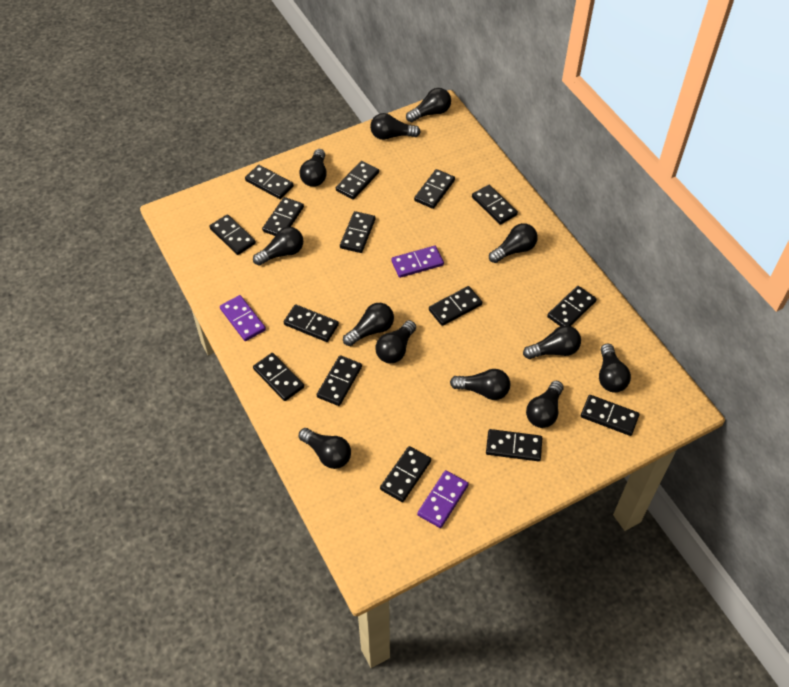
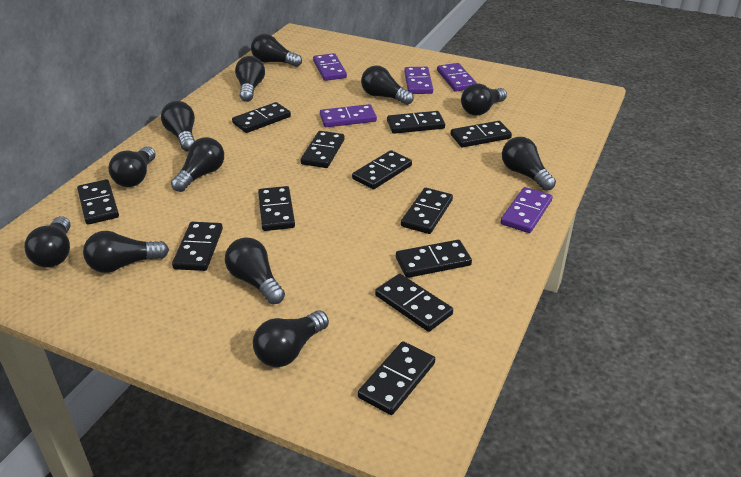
black domino: [209,214,256,255] [245,165,294,199] [253,353,304,401] [262,197,304,236] [284,304,339,342] [317,355,362,406] [336,161,379,200] [340,211,376,253] [380,446,431,502] [414,169,455,209] [429,286,482,326] [472,185,518,225] [486,429,542,461] [547,286,597,326] [581,395,639,436] = 15 -> [77,179,119,225] [172,222,223,271] [232,102,291,133] [258,186,295,231] [301,131,345,168] [352,150,412,189] [358,341,435,415] [375,274,453,332] [387,111,445,134] [396,240,472,278] [401,188,453,234] [451,121,512,148] = 12
purple domino: [220,295,266,341] [391,246,444,278] [417,470,469,528] = 3 -> [313,53,347,81] [320,104,377,127] [404,67,433,94] [437,63,477,92] [500,187,553,233] = 5

